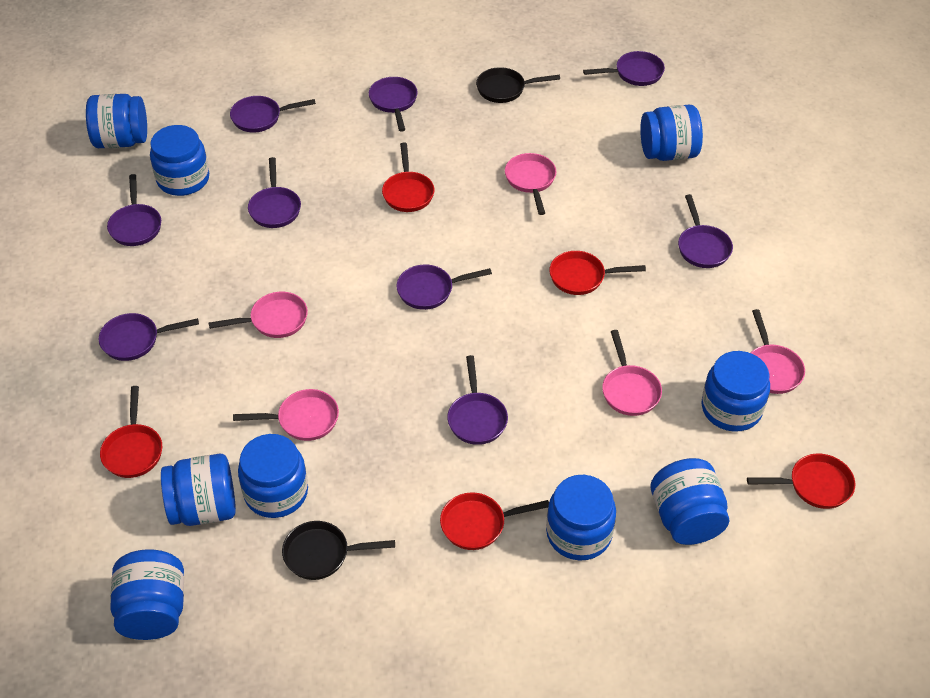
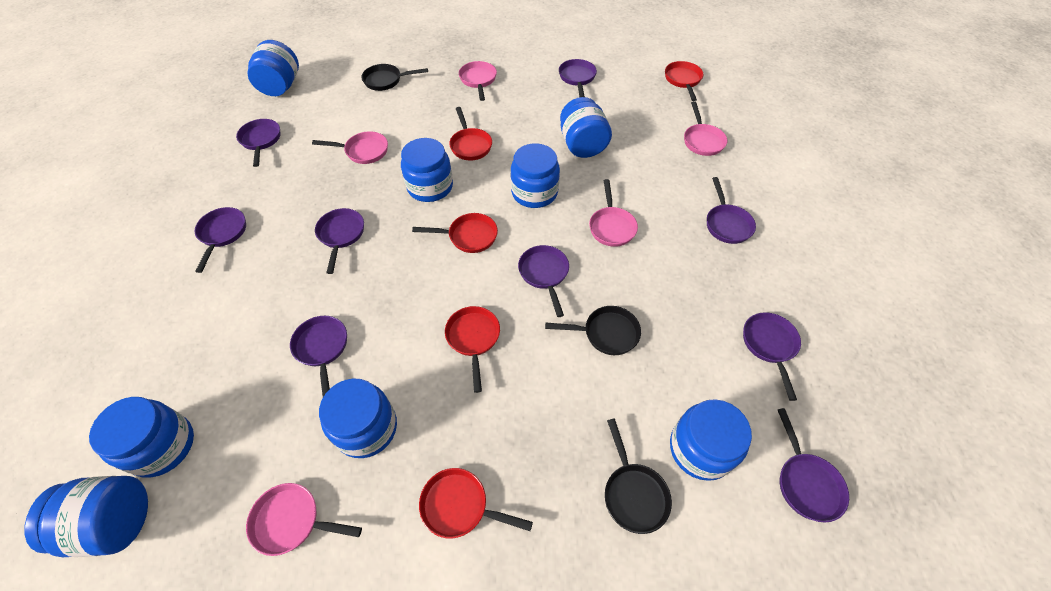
black pan: [282,521,395,580] [476,67,560,103] = 2 -> [362,64,428,91] [545,306,641,355] [605,418,672,534] = 3
blue jar: [86,94,147,148] [110,549,184,640] [150,125,209,196] [161,454,236,526] [238,434,308,518] [546,475,616,561] [640,105,703,161] [650,458,729,545] [701,351,770,432] = 9 -> [24,476,148,557] [89,397,194,477] [247,40,299,96] [319,379,397,458] [401,138,453,202] [511,143,560,208] [560,97,612,158] [670,399,752,481] = 8

